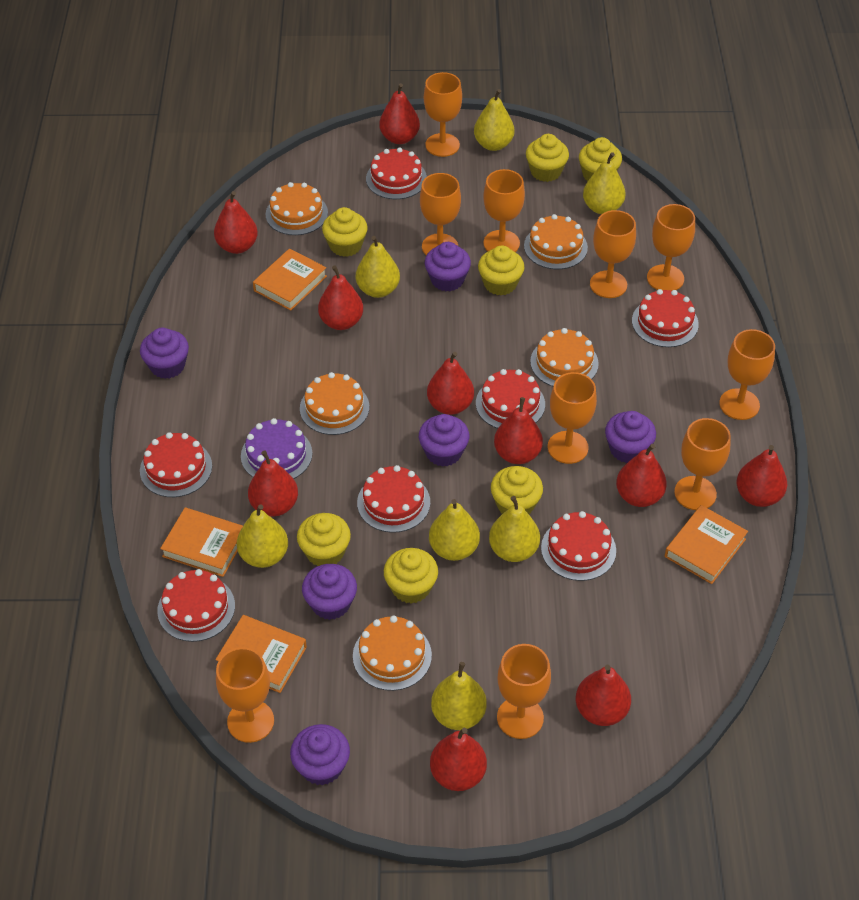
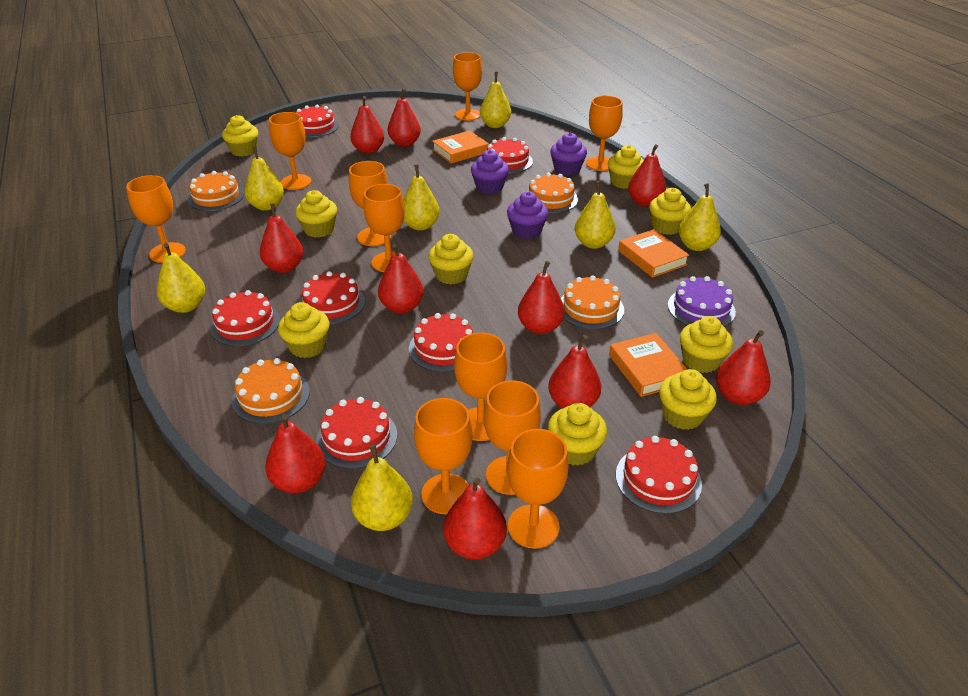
orange book: [160,507,243,577] [215,615,307,693] [253,248,327,311] [665,505,748,584] = 4 -> [432,131,489,164] [609,333,688,397] [618,229,689,278] = 3
orange cake: [266,182,328,235] [300,372,369,435] [353,615,432,691] [524,214,588,269] [530,328,599,386] = 5 -> [188,171,244,211] [232,358,310,424] [528,173,578,213] [561,275,624,329] = 4
purple cupcake: [140,328,189,379] [290,724,350,785] [302,564,357,620] [419,414,469,467] [425,242,471,291] [605,411,656,463] = 6 -> [471,150,509,194] [507,191,548,239] [550,132,587,175] = 3
yellow cupcake: [297,513,351,566] [322,207,368,257] [384,548,438,604] [478,246,524,296] [491,466,543,514] [526,134,569,182] [579,137,622,182] = 7 -> [222,115,258,157] [278,302,330,358] [295,190,337,238] [428,234,474,285] [548,403,607,466] [608,145,644,189] [649,188,691,235] [659,369,717,430] [680,316,733,373] = 9

